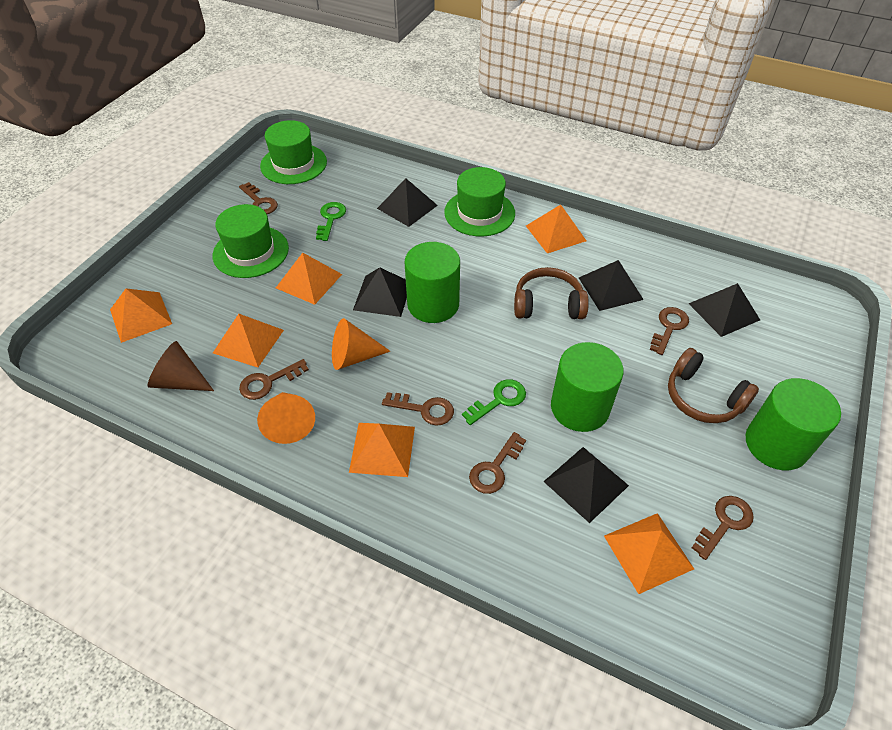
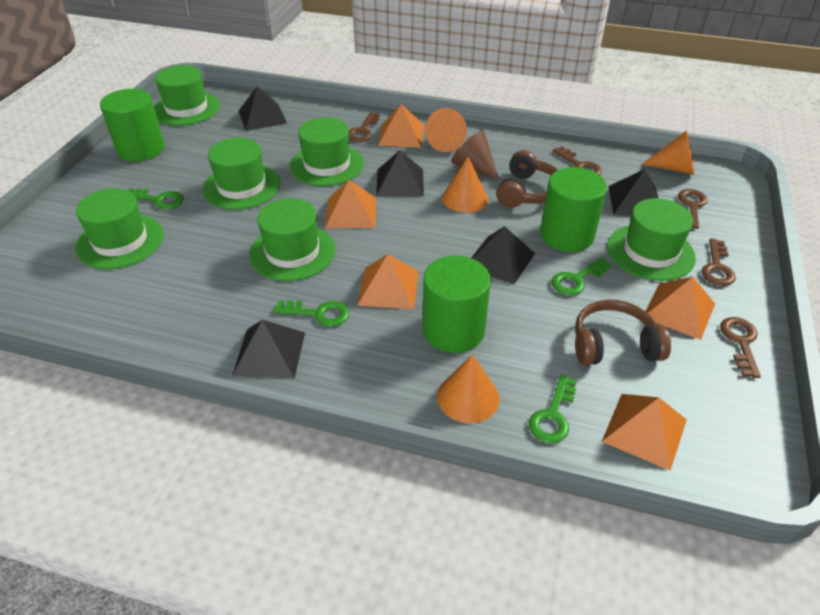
brown key: [239,182,278,214] [239,359,309,400] [382,392,454,426] [469,432,526,494] [649,307,689,355] [692,496,754,560] = 6 -> [349,112,380,142] [553,146,602,175] [678,189,708,229] [702,238,736,286] [720,317,761,378] = 5
green hat: [213,204,289,278] [260,120,327,184] [444,167,515,237] = 3 -> [76,188,164,269] [154,65,220,126] [203,138,280,210] [249,198,336,281] [290,117,364,186] [607,198,696,281] = 6
green key: [316,202,346,241] [462,379,526,425] = 2 -> [128,188,183,210] [273,300,349,327] [529,375,577,443] [551,257,611,295] = 4
orange cone: [257,392,315,444] [332,318,390,370] = 2 -> [425,108,467,152] [437,354,500,423] [442,157,488,213] [642,130,694,175] = 4
orange pyramid: [110,289,172,343] [213,314,284,367] [276,253,342,305] [349,423,415,477] [526,205,586,253] [604,513,694,594] = 6 -> [325,180,376,228] [357,254,419,309] [378,104,424,148] [602,394,687,471] [646,277,715,340] = 5

